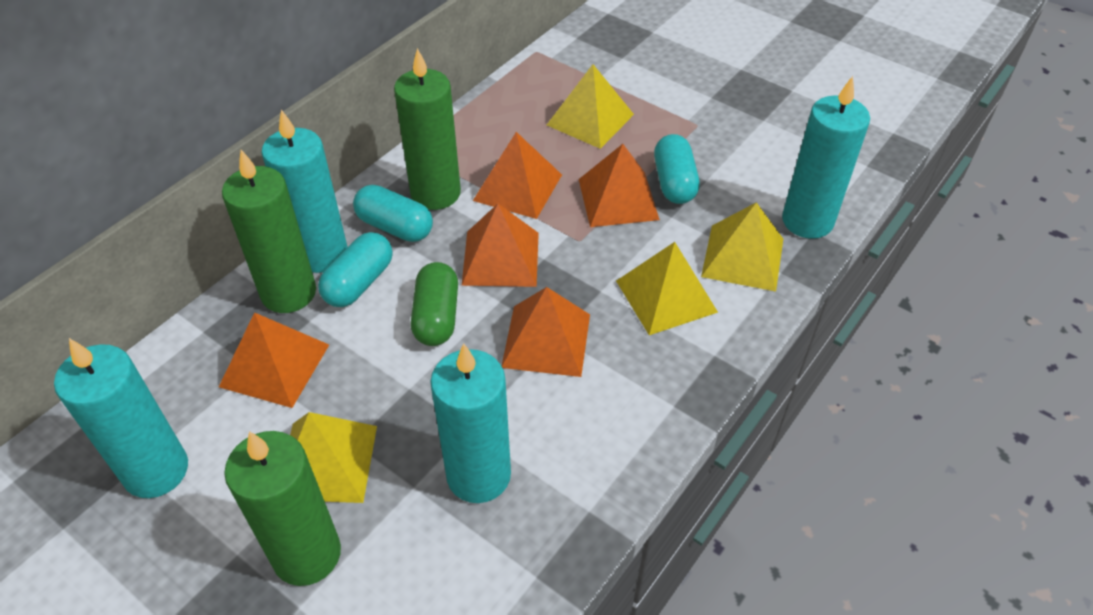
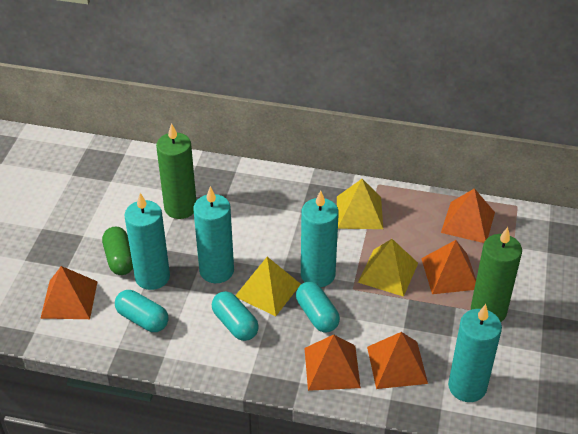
green candle: [222,150,316,313] [224,431,341,586] [394,48,461,210] = 3 -> [156,123,196,219] [471,227,522,322] = 2
yellow pyramid: [290,412,377,503] [547,64,634,149] [616,242,718,335] [701,202,783,292] = 4 -> [235,257,301,316] [337,179,383,229] [358,239,418,297] = 3

